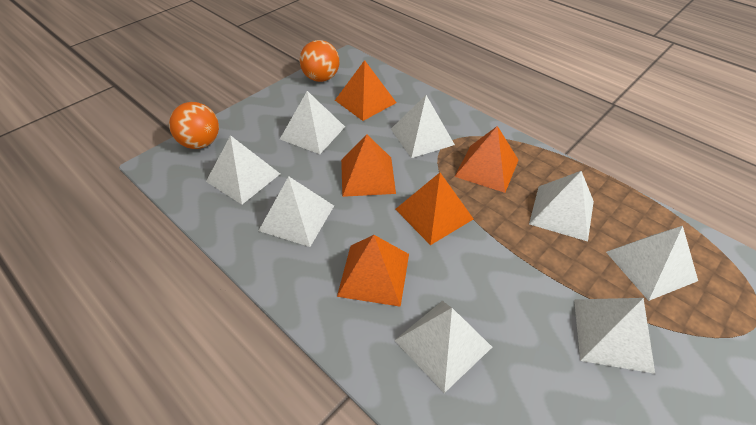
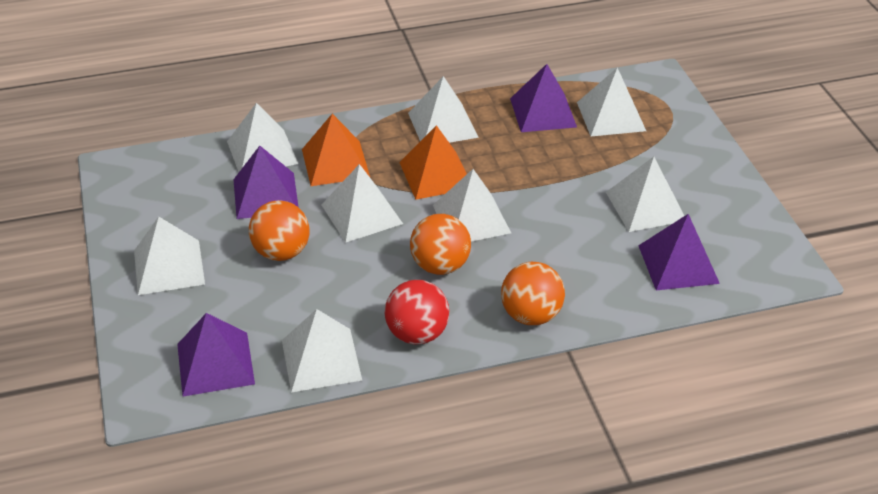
orange ball: [169,102,219,149] [299,40,340,82] = 2 -> [249,200,310,261] [410,214,471,275] [501,262,565,325] = 3
orange pyramid: [335,60,397,121] [337,235,409,307] [341,134,396,197] [395,173,473,245] [454,126,518,193] = 5 -> [302,114,370,186] [399,125,467,200] = 2
purple pyramid: none = 0 -> [177,313,255,396] [233,146,298,219] [510,64,577,132] [638,214,720,290] = 4
red ball: none = 0 -> [385,280,449,345] = 1

